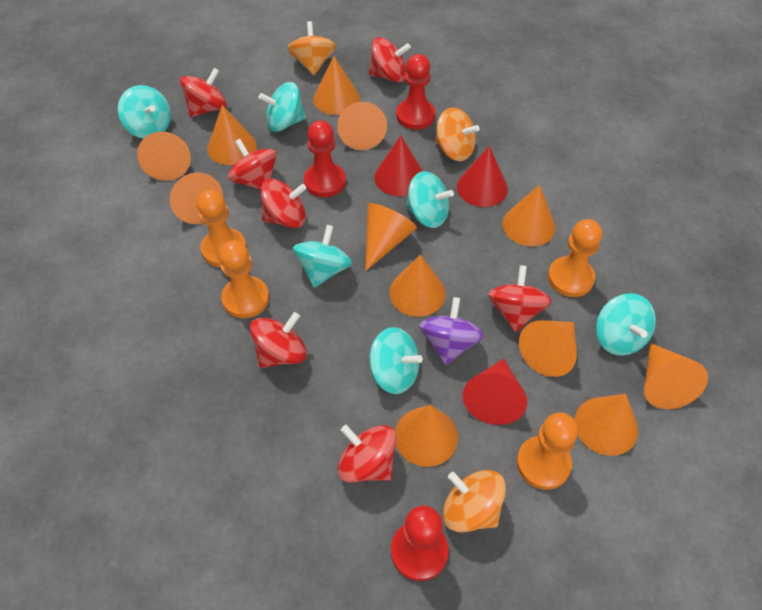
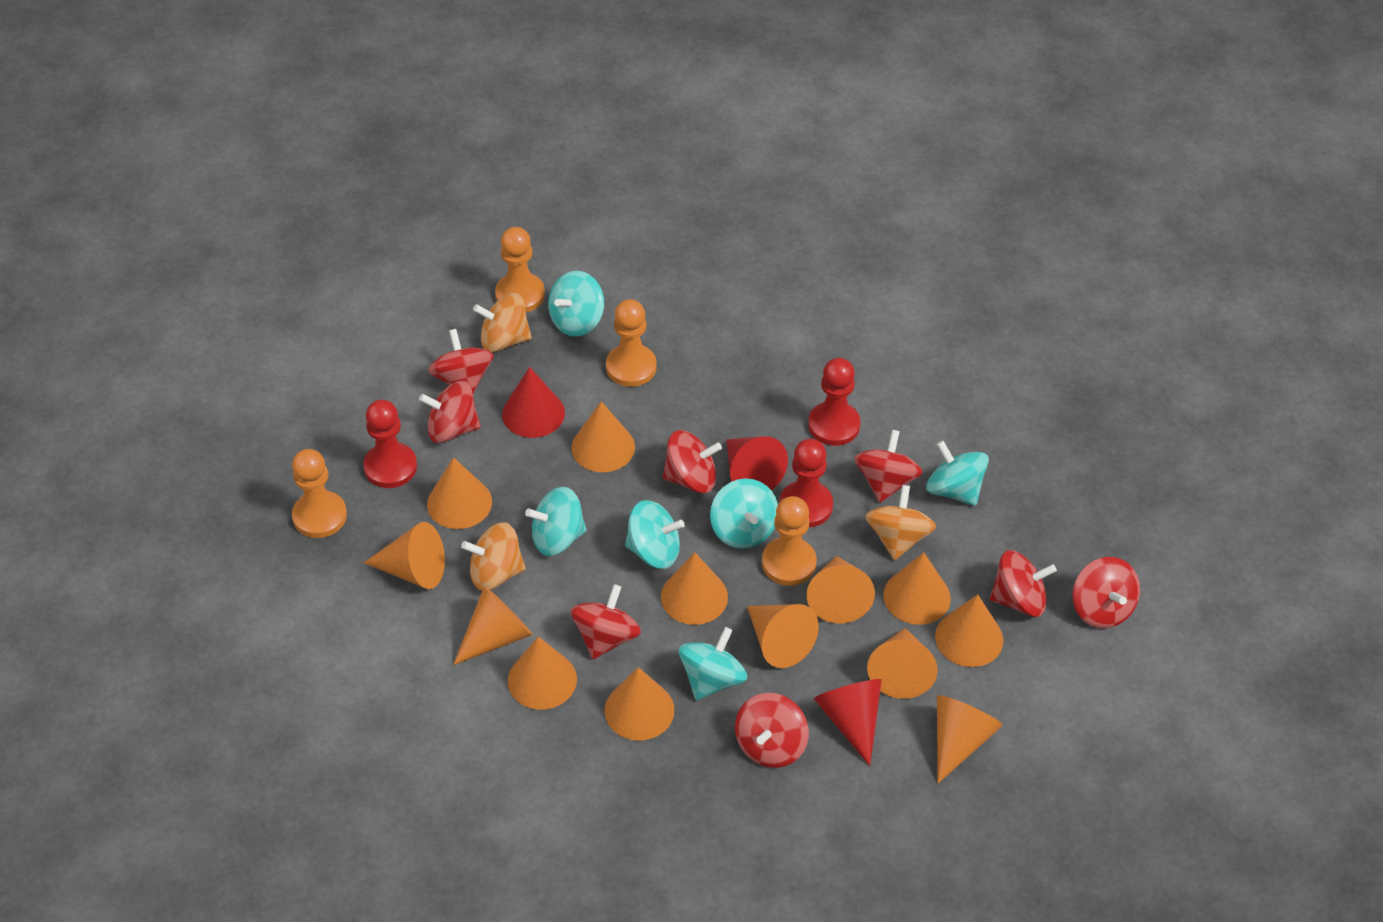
orange cone: [137,132,191,181] [170,172,223,224] [207,105,257,165] [313,56,360,115] [337,102,387,150] [365,203,417,271] [389,255,446,317] [395,405,458,467] [502,185,556,247] [519,320,577,377] [575,394,638,456] [644,343,708,409] = 12 -> [364,522,445,589] [427,457,492,529] [453,586,533,665] [508,637,577,710] [571,401,635,472] [605,667,674,740] [661,553,728,625] [747,604,819,668] [807,556,875,624] [867,628,938,699] [883,552,951,625] [935,594,1003,667] [937,695,1003,784] = 13
purple spinning top: [419,297,484,365] = 1 -> none = 0
red spinning top: [180,68,227,117] [228,139,277,190] [250,312,307,368] [261,179,306,228] [338,425,397,483] [369,37,411,83] [488,265,552,332] = 7 -> [419,381,481,443] [428,329,494,394] [571,584,641,659] [663,430,722,493] [735,693,809,768] [854,430,923,503] [990,550,1057,617] [1072,557,1140,628] = 8

